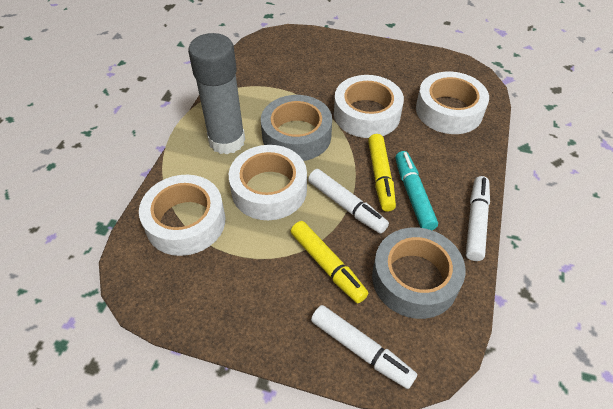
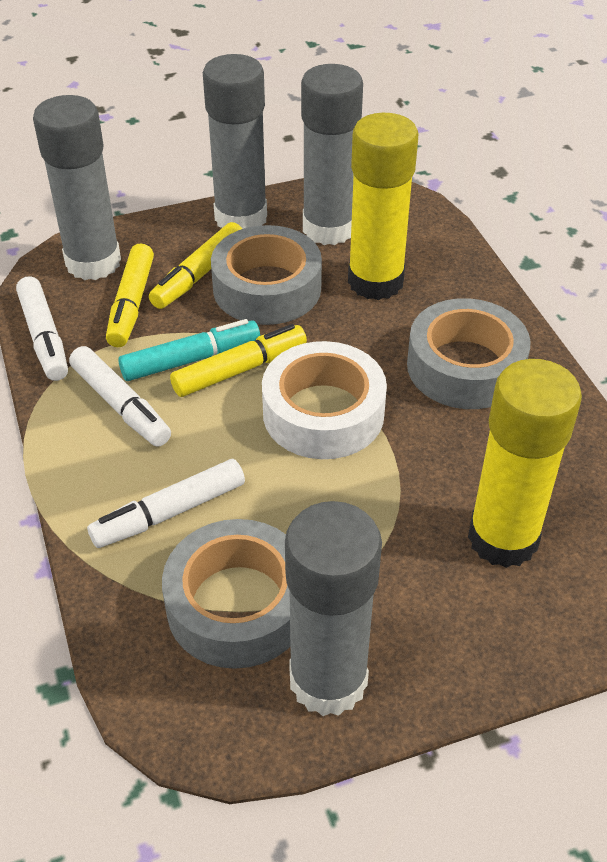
grey glue stick: [188,33,245,154] = 1 -> [33,95,121,280] [203,54,267,229] [285,501,382,716] [301,64,363,245] = 4
grey tape: [261,95,332,161] [372,228,465,319] = 2 -> [162,519,290,669] [211,225,322,325] [407,298,531,409] = 3
white tape: [139,175,225,256] [229,145,307,220] [334,75,404,138] [416,72,489,134] = 4 -> [262,341,387,459] = 1
yellow glue stick: none = 0 -> [348,113,418,300] [468,359,582,568] = 2
yellow marker: [290,221,369,303] [368,134,396,212] = 2 -> [106,244,154,347] [149,222,242,309] [170,324,307,397] = 3

